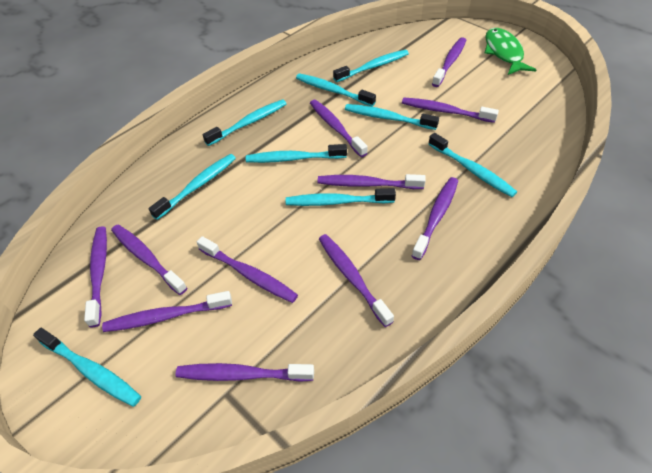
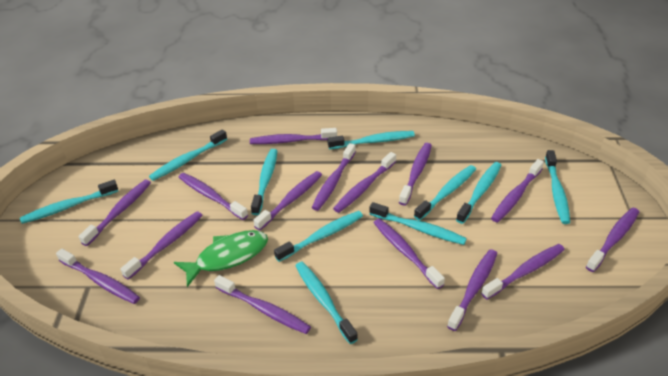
purple toothbrush: [84,226,107,327] [102,291,232,332] [111,225,187,295] [175,363,314,382] [197,236,298,303] [310,100,368,157] [318,174,426,189] [319,234,394,327] [402,98,499,123] [412,177,458,260] [432,37,466,87] = 11 -> [56,249,140,304] [78,179,151,246] [120,211,203,280] [179,173,248,220] [214,275,311,334] [250,128,337,144] [253,171,322,230] [312,143,356,211] [333,152,396,213] [374,219,445,289] [399,143,432,206] [447,249,497,331] [481,244,565,299] [491,159,544,223] [586,207,639,272] = 15
turquoise toothbrush: [33,328,141,407] [149,154,236,220] [202,99,286,146] [246,144,347,163] [286,188,396,206] [296,73,376,107] [333,50,409,82] [345,104,439,130] [428,133,517,197] = 9 -> [20,180,118,224] [149,129,227,181] [251,149,277,215] [274,211,363,262] [295,261,358,344] [327,131,415,149] [369,202,467,245] [414,165,476,221] [456,162,501,224] [545,150,570,224] = 10

